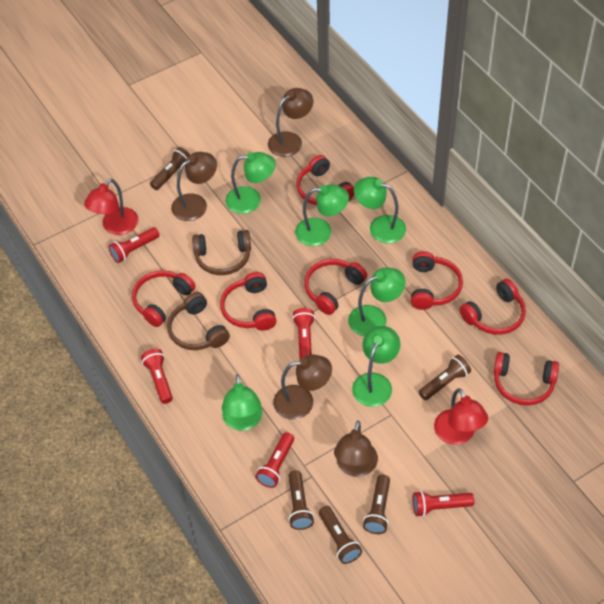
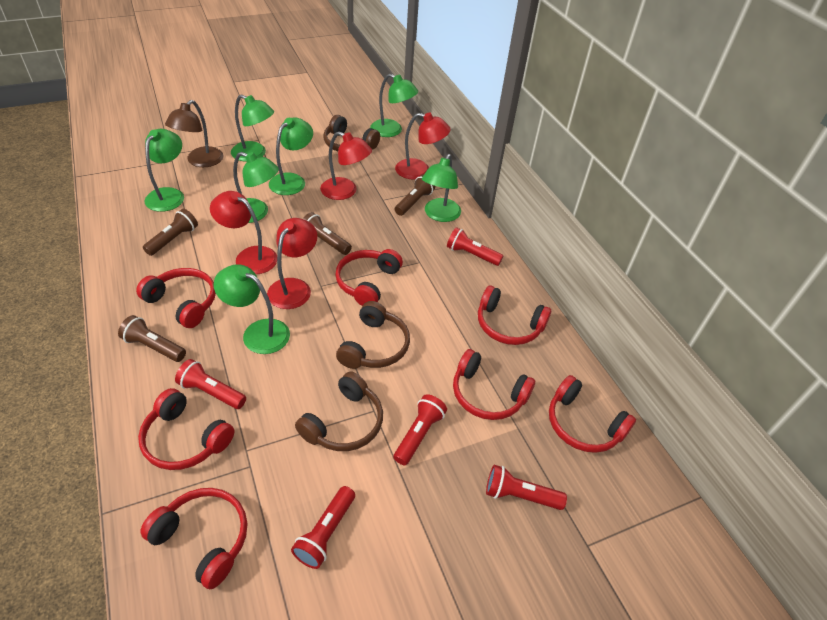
brown flashlight: [150,147,190,190] [288,470,314,530] [319,506,362,564] [363,475,390,534] [419,355,471,400] = 5 -> [118,315,186,362] [143,209,198,256] [303,212,352,255] [395,174,435,216] = 4
brown headphones: [167,292,230,350] [192,230,251,275] = 2 -> [295,371,383,451] [324,115,380,151] [336,301,410,369] = 3
brown lamp: [171,152,217,221] [268,88,313,157] [273,355,332,420] [334,421,378,477] = 4 -> [165,100,224,167] = 1
green lamp: [222,374,262,431] [225,152,276,214] [295,184,349,246] [348,267,406,336] [352,326,400,407] [354,177,406,243] = 6 -> [144,129,184,212] [213,264,290,354] [231,95,274,162] [233,152,279,223] [269,117,313,195] [370,74,418,137] [422,154,461,222] = 7
red lamp: [84,178,138,235] [434,388,488,445] = 2 -> [210,191,277,274] [267,218,317,309] [320,132,372,200] [395,112,451,180] = 4

